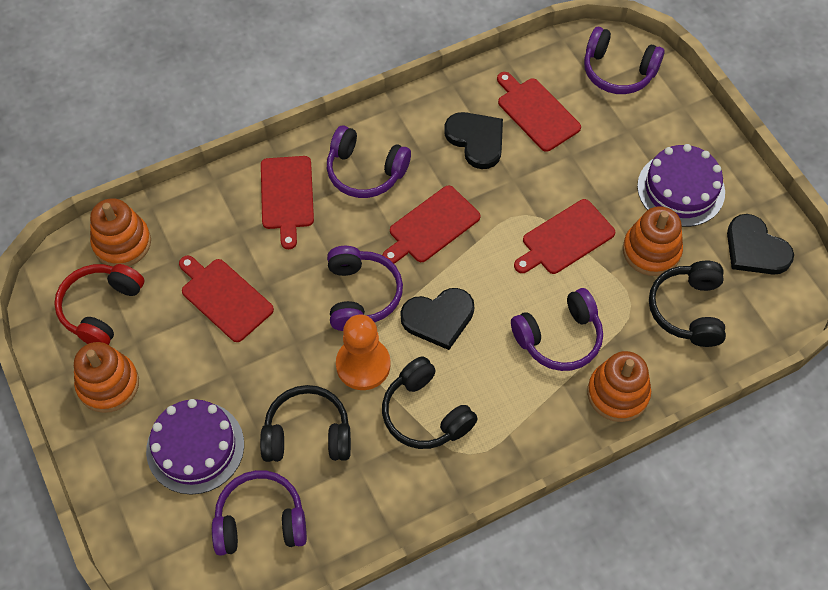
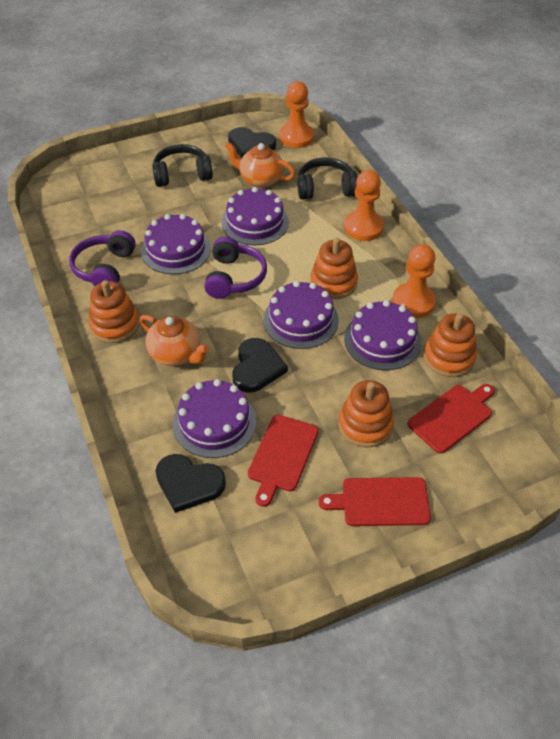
black headphones: [260,385,351,462] [382,356,478,449] [649,261,726,347] = 3 -> [152,144,213,187] [298,158,358,200] = 2
orange pawn: [336,314,391,390] = 1 -> [279,81,314,148] [344,170,384,241] [392,244,436,318] = 3
orange teapot: none = 0 -> [140,315,209,366] [225,142,296,188] = 2
purple cake: [146,399,244,495] [637,144,725,227] = 2 -> [141,214,211,274] [173,379,257,458] [221,187,289,245] [263,281,339,349] [344,300,421,370] = 5
purple headphones: [212,470,307,556] [327,126,411,198] [327,246,403,331] [511,288,603,371] [584,27,665,94] = 5 -> [69,230,136,286] [204,237,267,299] = 2
red cutting board: [179,255,274,342] [261,156,314,249] [382,185,480,264] [497,72,581,152] [514,199,615,274] = 5 -> [248,415,319,507] [318,477,431,526] [407,384,495,453] = 3
red headphones: [54,264,144,345] = 1 -> none = 0

